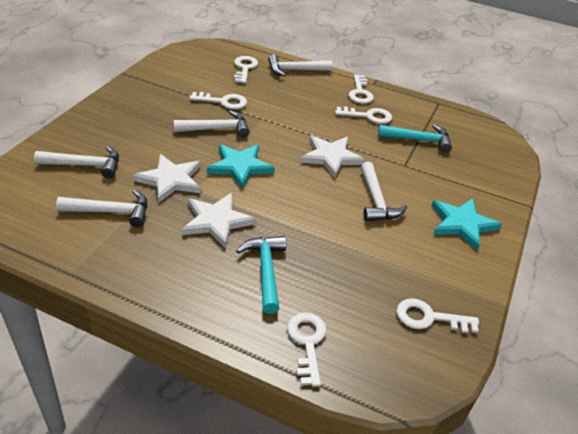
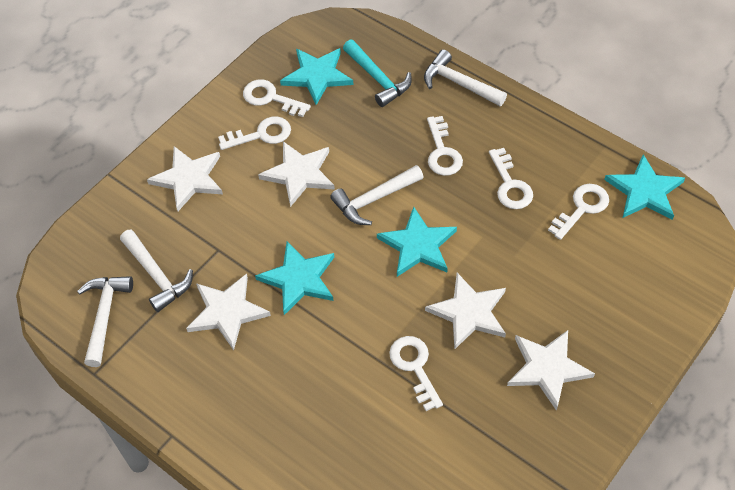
turquoise hammer: [236,236,286,314] [378,124,452,153] = 2 -> [343,40,412,107] = 1
turquoise star: [207,144,275,189] [432,198,502,250] = 2 -> [255,241,334,315] [280,48,353,105] [377,207,457,277] [604,154,685,220] = 4
white hammer: [34,146,119,178] [56,190,147,227] [173,110,250,137] [268,54,332,77] [361,162,407,221] = 5 -> [77,276,133,367] [120,229,193,312] [330,165,424,225] [424,50,507,106] = 4
white star: [133,154,201,203] [181,193,256,248] [300,136,365,178] = 3 -> [147,146,223,211] [186,274,271,350] [258,141,335,207] [425,273,506,350] [507,330,595,411] = 5

